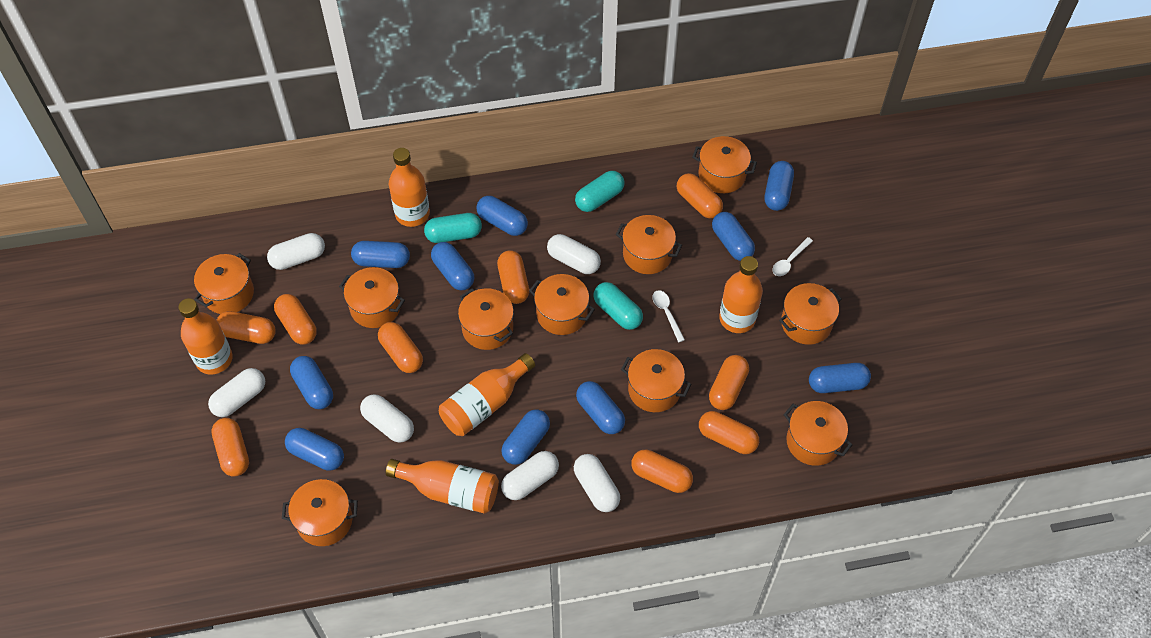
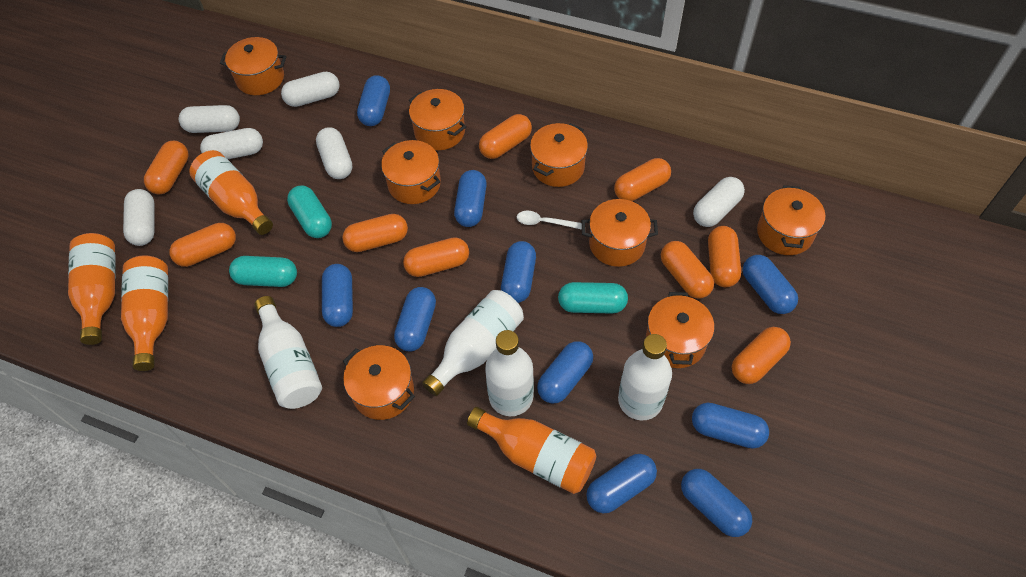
orange bottle: [178,298,233,375] [386,459,499,514] [389,148,430,227] [439,353,535,436] [719,256,763,333] = 5 -> [68,233,116,345] [121,255,168,371] [189,150,273,235] [467,407,596,494] = 4
orange pot: [194,253,254,314] [282,479,358,546] [339,267,405,328] [458,288,514,350] [529,274,595,335] [616,215,682,274] [621,349,691,412] [692,136,757,193] [779,283,842,345] [784,401,852,466] = 10 -> [220,37,287,95] [343,345,415,420] [381,140,441,204] [409,89,466,150] [530,123,588,187] [582,199,658,267] [646,292,714,368] [757,185,825,255] = 8
white bottle: none = 0 -> [254,296,322,409] [422,290,524,396] [485,330,534,416] [618,334,672,420] = 4
white spoon: [652,290,685,342] [772,237,813,276] = 2 -> [517,211,582,230] = 1

